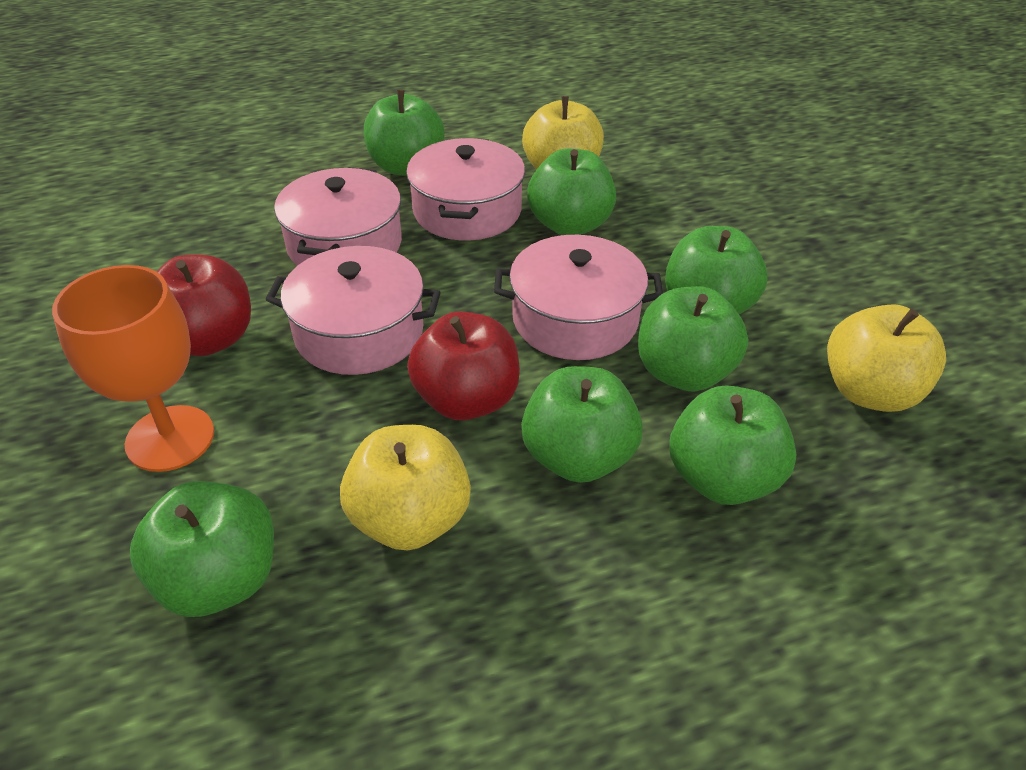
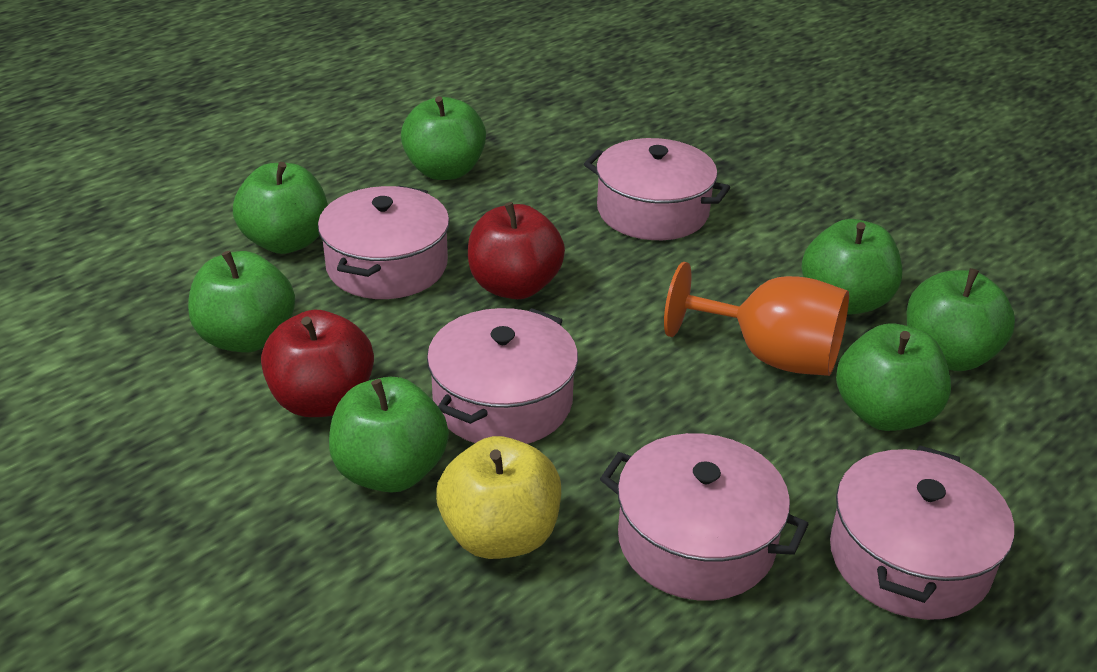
pink pot: [265,246,441,375] [274,167,402,266] [406,138,525,240] [494,235,663,360] = 4 -> [318,186,450,299] [427,308,578,444] [584,138,730,240] [600,433,809,601] [830,445,1014,620] = 5
yellow apple: [340,425,471,551] [522,96,604,170] [827,304,946,412] = 3 -> [436,436,561,559] = 1

